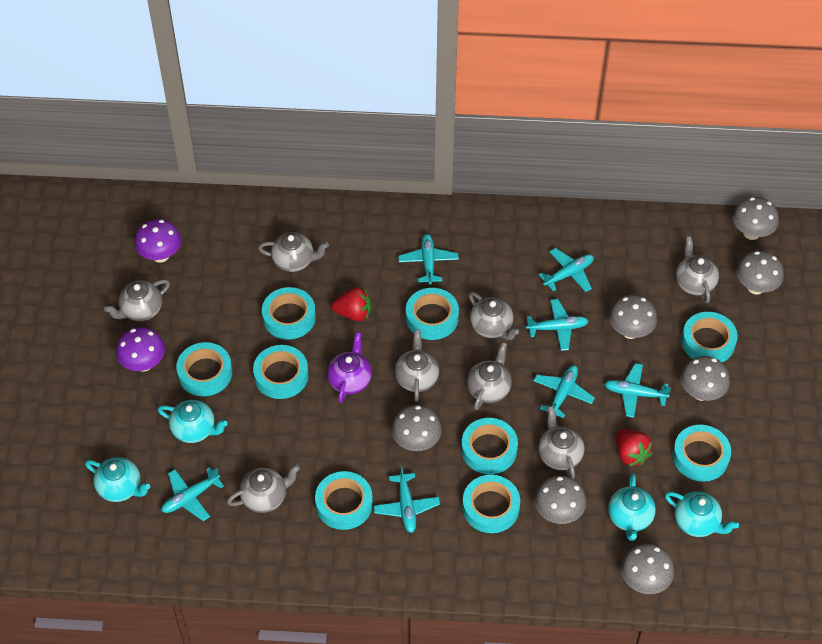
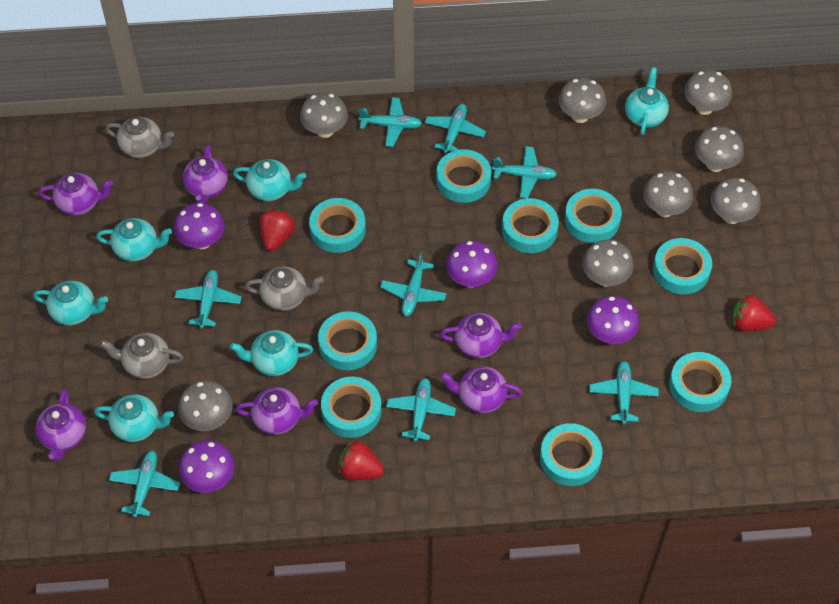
grey mushroom: [391,405,442,451] [535,476,587,524] [609,295,657,339] [621,544,674,594] [680,356,730,401] [733,197,779,240] [736,251,784,295] = 7 -> [178,380,233,431] [300,92,348,138] [558,78,606,123] [582,240,634,287] [643,171,693,217] [684,70,732,115] [695,126,744,172] [711,178,761,224] = 8
grey teapot: [104,279,170,321] [227,464,300,513] [258,232,329,272] [395,329,439,402] [467,342,512,410] [469,292,519,340] [538,406,584,479] [676,236,719,303] = 8 -> [100,333,183,379] [105,117,174,158] [245,266,324,311] = 3
purple mushroom: [116,327,165,372] [135,219,181,263] = 2 -> [174,203,225,249] [179,440,235,493] [446,241,497,288] [587,296,639,344] = 4
purple teapot: [327,332,372,403] = 1 -> [36,389,86,461] [39,173,113,216] [183,145,228,203] [236,387,318,435] [440,313,522,358] [440,366,522,413] = 6
red strawberry: [331,287,371,321] [616,429,653,466] = 2 -> [259,209,295,251] [338,440,384,480] [732,294,776,331] = 3
turquoise plane: [162,467,224,521] [373,466,440,533] [398,234,459,285] [526,299,589,351] [533,365,595,418] [539,248,594,292] [605,363,671,418] = 7 -> [109,451,180,518] [174,270,241,329] [358,97,422,147] [380,252,447,316] [386,378,456,442] [424,104,486,153] [492,146,557,198] [589,361,659,424] = 8
turquoise teapot: [85,457,150,502] [158,400,228,443] [608,473,656,541] [665,491,739,537] = 4 -> [33,281,108,325] [94,394,174,442] [96,218,172,262] [230,330,313,376] [233,159,306,201] [625,68,669,135] = 6

